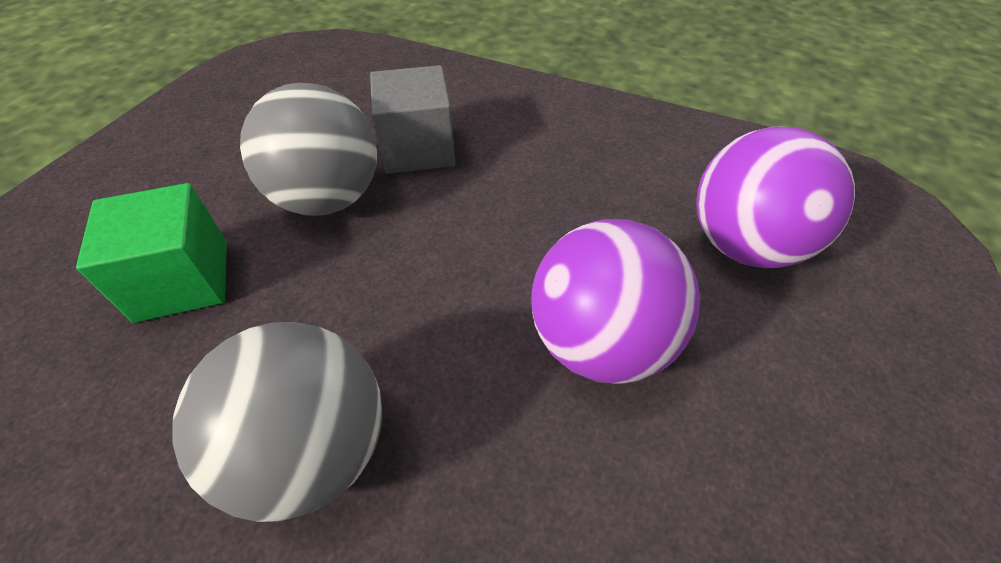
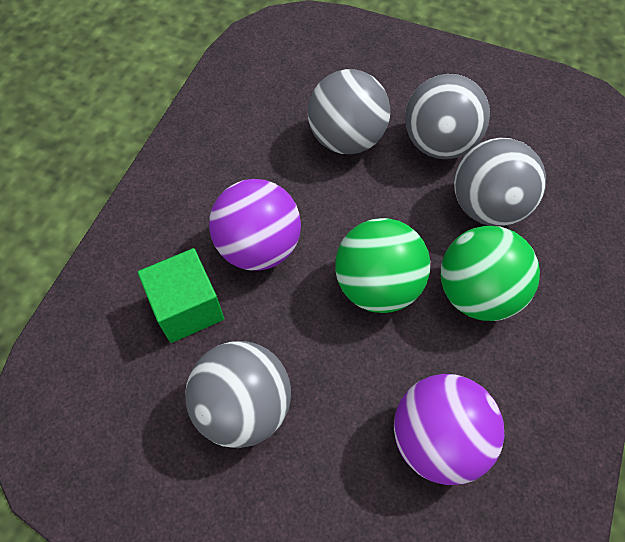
green ball: none = 0 -> [335,218,430,313] [441,226,540,321] = 2
grey ball: [172,322,382,522] [240,83,377,216] = 2 -> [185,341,291,448] [308,69,390,154] [405,74,490,159] [454,137,546,227] = 4
grey cube: [370,65,456,174] = 1 -> none = 0

